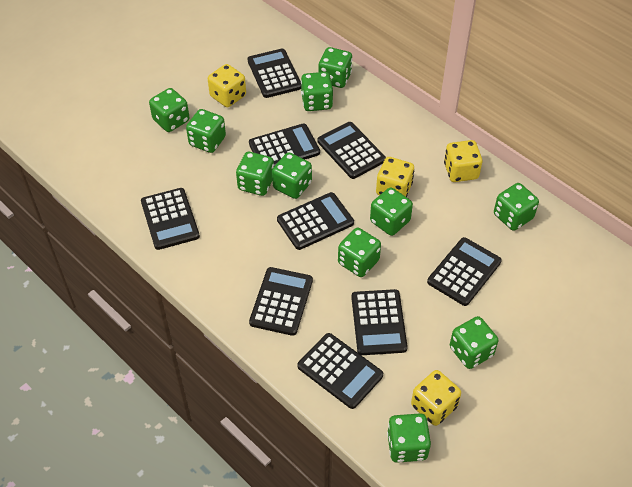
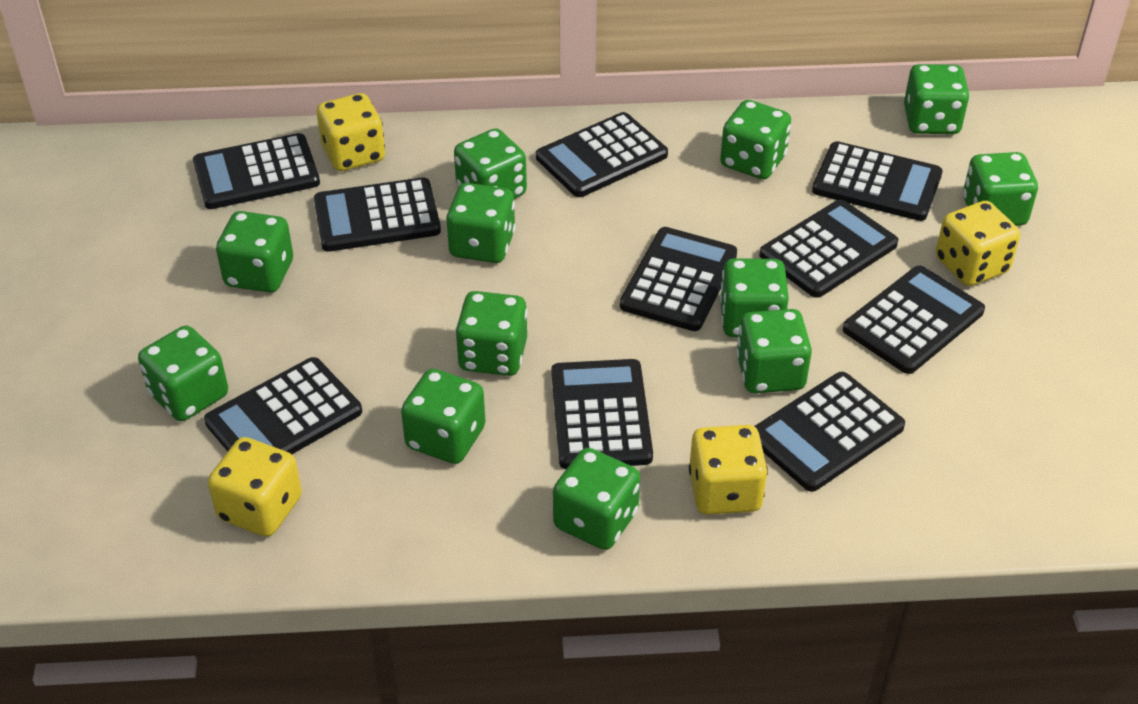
black calculator: [141,188,200,250] [247,49,301,98] [249,123,320,166] [249,267,313,336] [277,192,354,250] [297,333,383,409] [318,122,386,179] [351,289,408,355] [427,237,502,306] = 9 -> [193,133,320,209] [204,357,362,454] [314,177,441,252] [536,112,668,197] [551,359,653,469] [620,227,737,331] [755,372,905,492] [759,199,898,298] [812,141,943,221] [843,266,985,374] = 10
green dice: [149,88,189,132] [186,109,226,153] [236,152,274,196] [272,152,312,199] [301,72,333,111] [319,47,352,88] [338,228,381,277] [370,187,413,236] [387,413,431,463] [450,316,498,369] [494,183,539,231] = 11 -> [138,326,228,421] [216,211,293,293] [401,369,485,464] [446,183,516,263] [454,128,527,199] [455,291,527,376] [553,448,640,550] [720,100,791,179] [720,258,789,337] [736,309,812,393] [904,64,970,134] [963,152,1038,226] = 12

